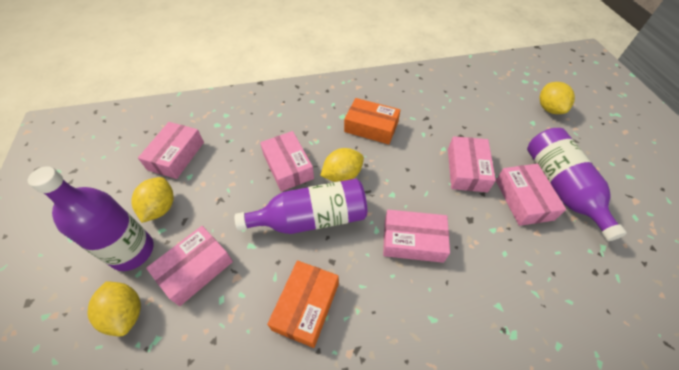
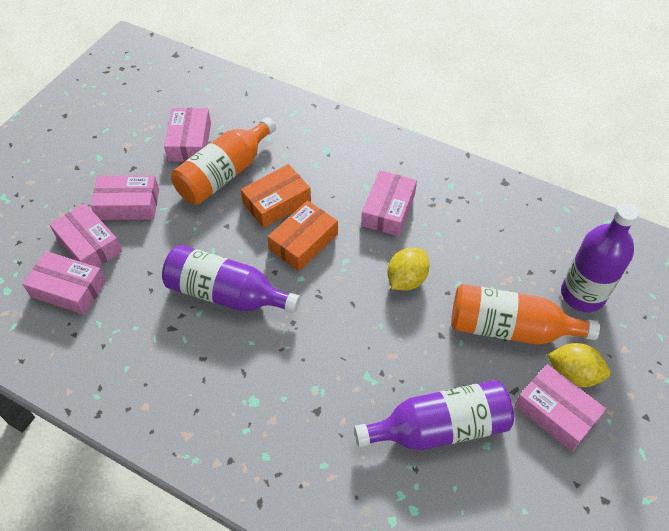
orange bottle: none = 0 -> [171,117,276,205] [451,284,600,345] = 2
yellow lemon: [88,281,141,336] [131,177,174,223] [320,148,364,182] [540,82,575,114] = 4 -> [387,248,430,291] [547,343,610,387] = 2

